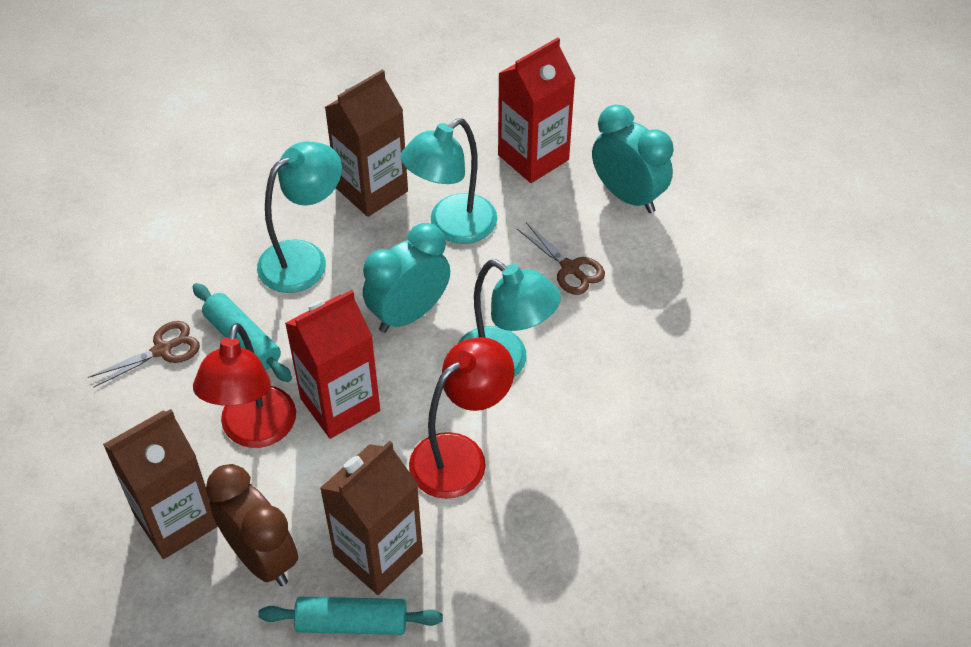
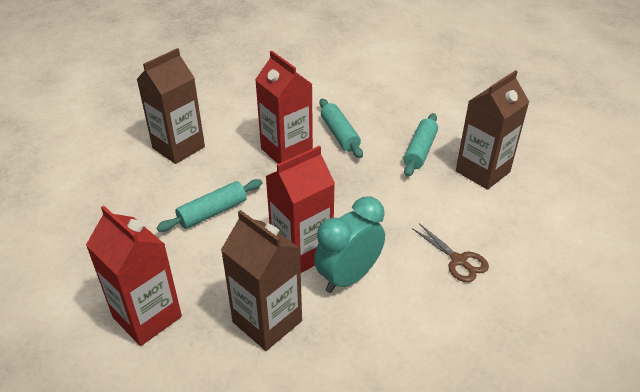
brown clock: [206,464,298,586] = 1 -> none = 0
brown scissors: [88,321,200,388] [517,222,605,295] = 2 -> [412,223,489,282] = 1
red carton: [285,290,380,439] [498,37,575,183] = 2 -> [86,206,182,346] [255,51,313,164] [266,146,335,273] = 3
red lamp: [193,323,296,448] [409,337,514,499] = 2 -> none = 0
turquoise clock: [363,223,450,333] [592,105,674,213] = 2 -> [314,196,385,293] = 1
turquoise lamp: [257,141,342,293] [400,118,497,244] [458,260,561,378] = 3 -> none = 0
turquoise rolling pin: [193,283,292,382] [258,597,443,635] = 2 -> [157,179,262,232] [320,99,363,158] [404,113,438,177] = 3

